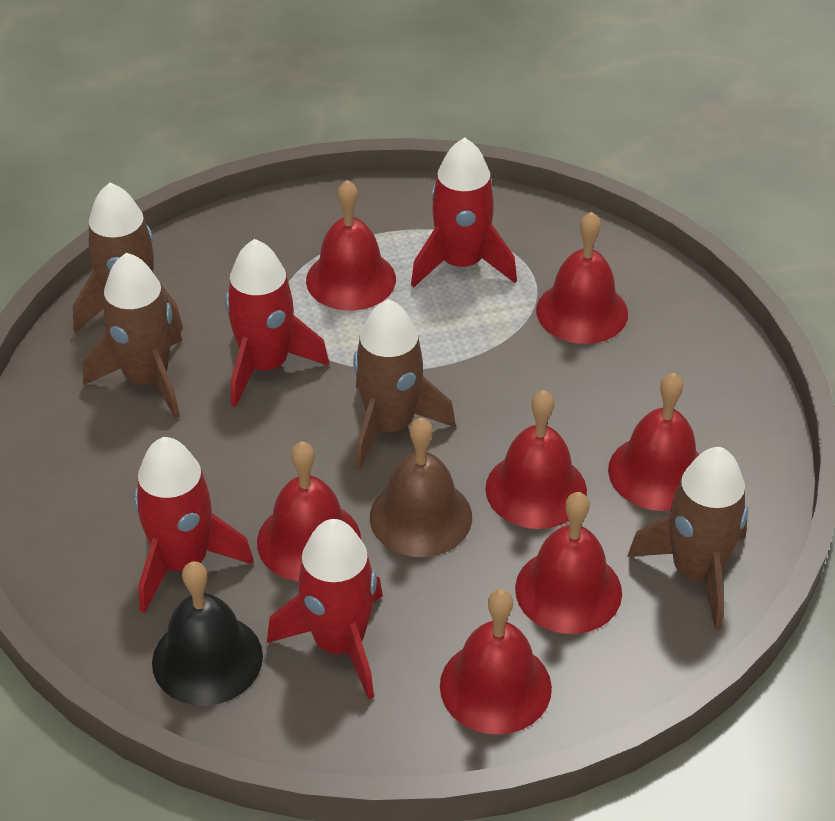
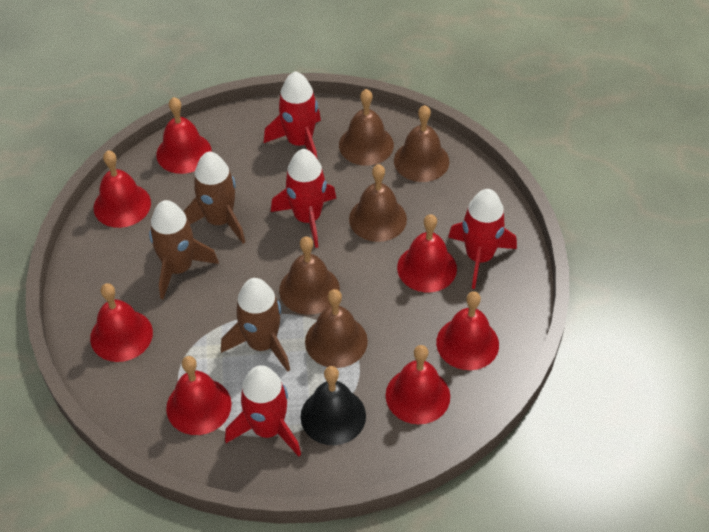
brown bell: [370,417,472,557] = 1 -> [279,236,340,315] [305,289,368,368] [339,89,394,166] [349,164,407,242] [394,105,450,182] = 5
brown rocket: [73,183,183,333] [83,252,182,419] [353,299,456,470] [627,447,748,629] = 4 -> [149,200,219,299] [183,152,245,244] [221,278,290,372] = 3

